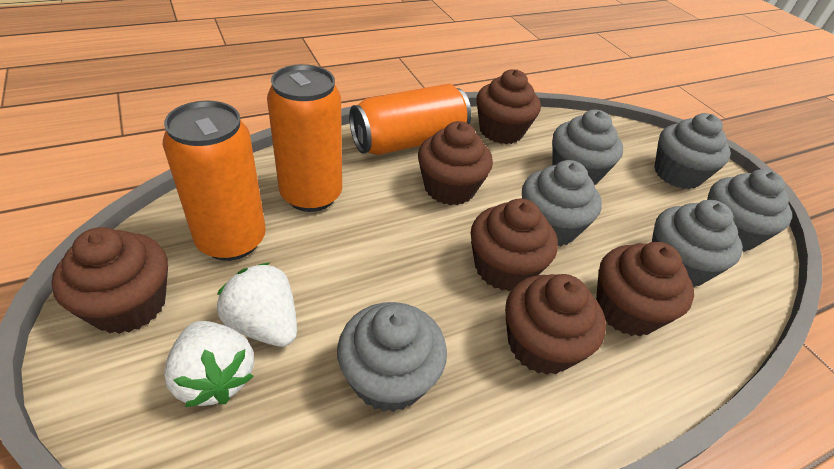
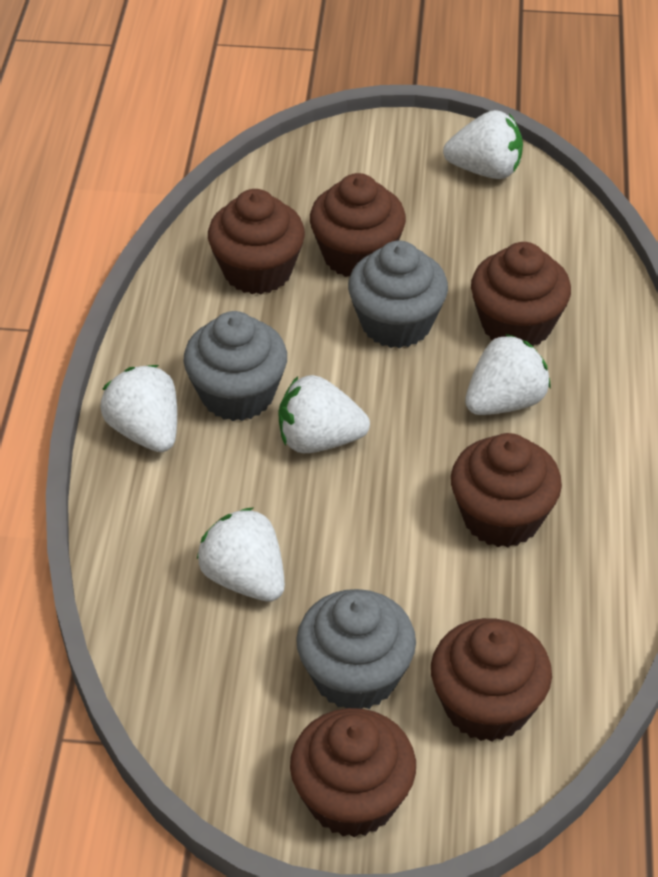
grey cupcake: [337,302,447,412] [522,160,602,246] [552,109,623,185] [652,200,743,287] [654,113,731,189] [707,169,792,252] = 6 -> [183,311,287,421] [296,589,416,709] [348,241,448,348] = 3
orange can: [163,101,266,261] [267,64,342,212] [349,84,471,155] = 3 -> none = 0
white strawberry: [164,321,254,407] [217,262,297,347] = 2 -> [100,365,177,452] [197,507,285,602] [279,375,370,453] [443,110,523,179] [465,334,551,415] = 5

